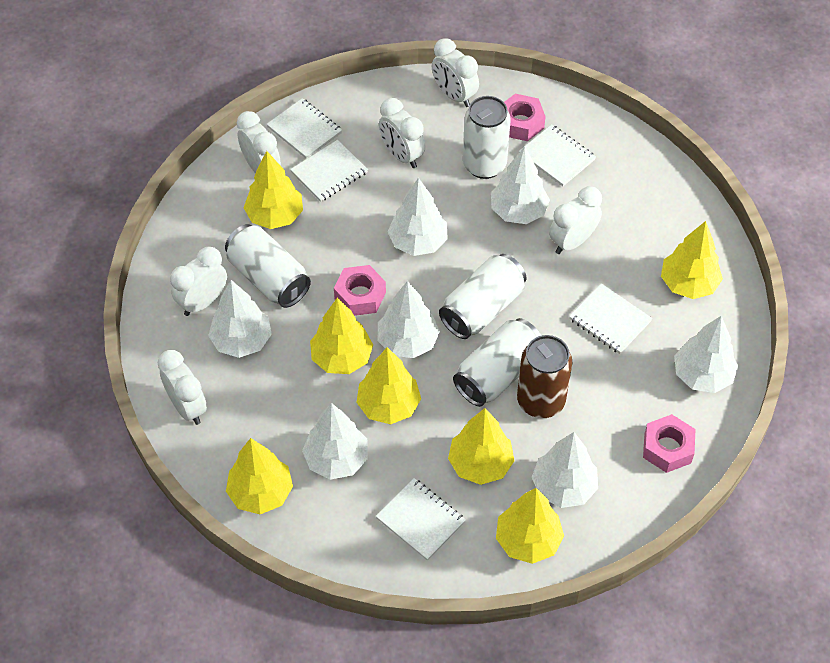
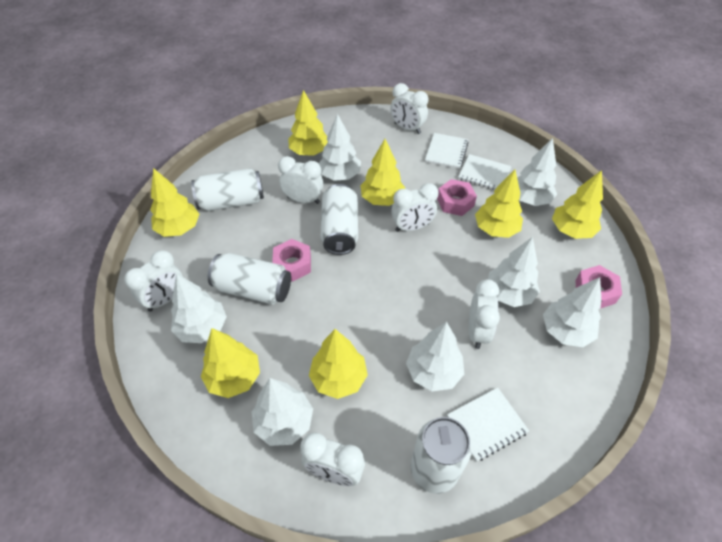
brown can: [517,335,572,418] = 1 -> none = 0
white notebook: [266,98,342,159] [290,140,368,202] [376,478,466,561] [519,124,596,186] [569,283,653,354] = 5 -> [425,133,469,169] [447,387,529,462] [458,154,512,190] = 3

